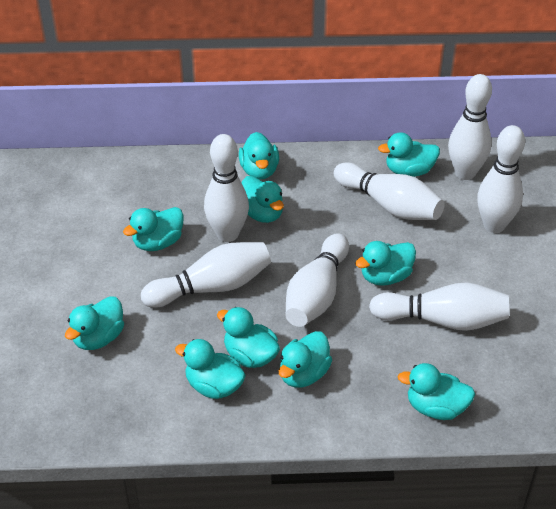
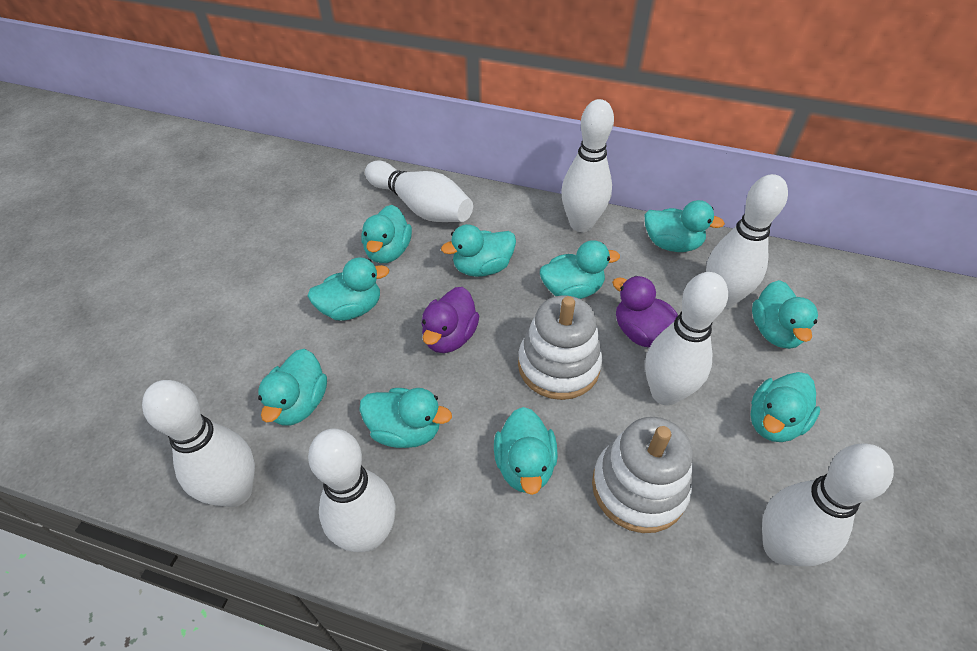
purple duck: none = 0 -> [421,287,479,353] [612,276,678,348] = 2
white stacking toy: none = 0 -> [518,296,602,400] [592,417,693,533] = 2

